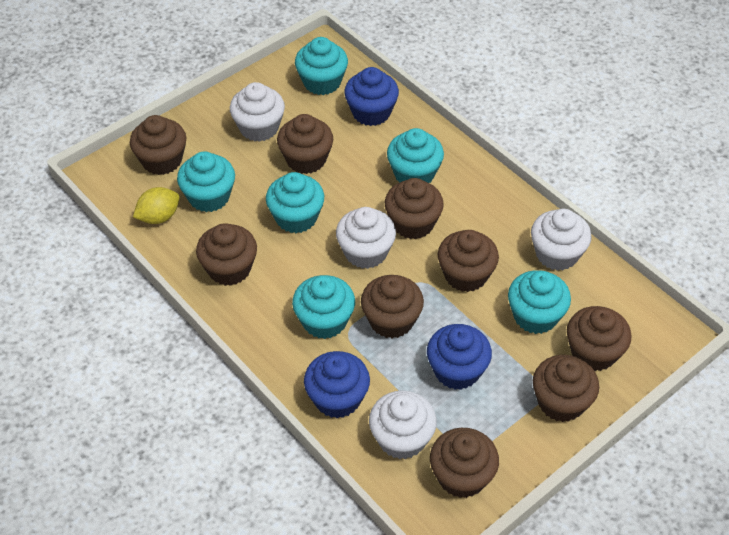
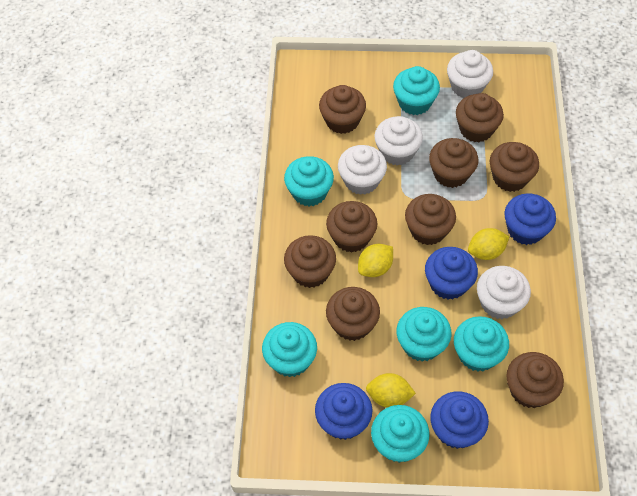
blue cupcake: [304,351,370,418] [344,67,399,126] [427,324,492,390] = 3 -> [315,383,372,440] [425,247,478,300] [430,391,489,449] [505,193,556,245] = 4
yellow lemon: [133,187,180,224] = 1 -> [358,244,393,277] [366,373,416,408] [468,228,510,260] = 3

